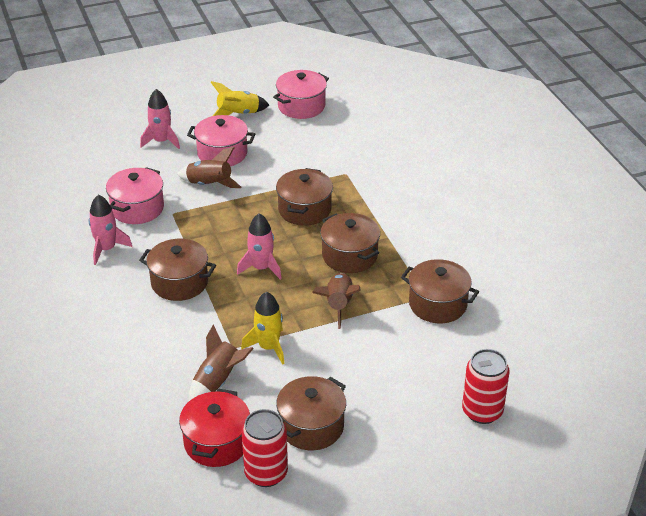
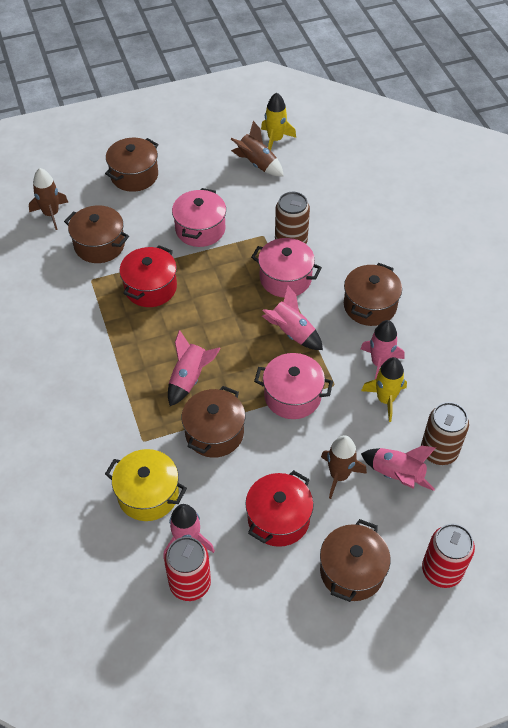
brown can: none = 0 -> [275,192,310,244] [421,402,469,465] = 2
pink rocket: [88,194,132,265] [140,89,180,149] [237,213,282,280] = 3 -> [163,504,215,558] [168,330,221,406] [262,286,323,350] [361,320,404,379] [361,446,436,491] = 5
red pot: [179,388,250,467] = 1 -> [119,245,177,307] [245,470,314,547] = 2
yellow pot: none = 0 -> [105,449,187,521] = 1

